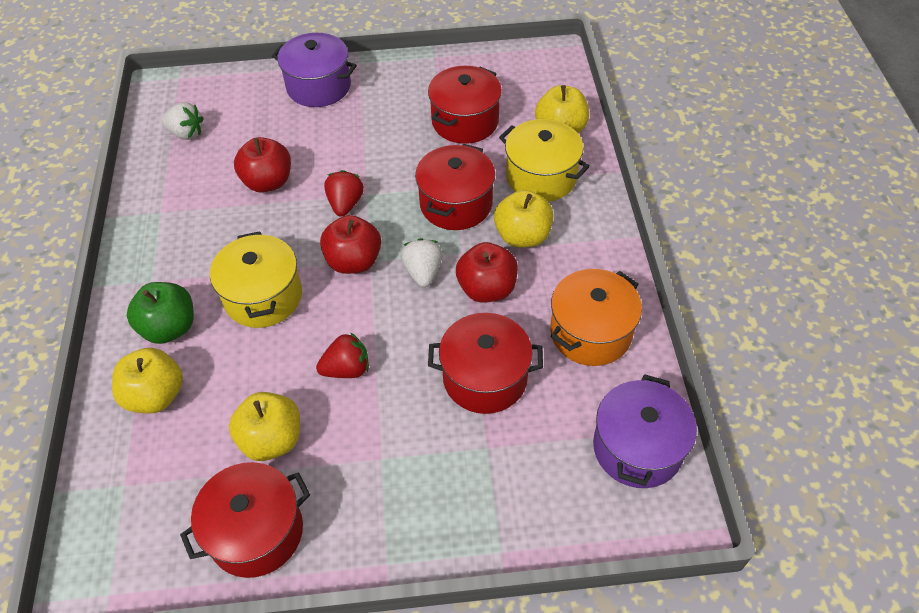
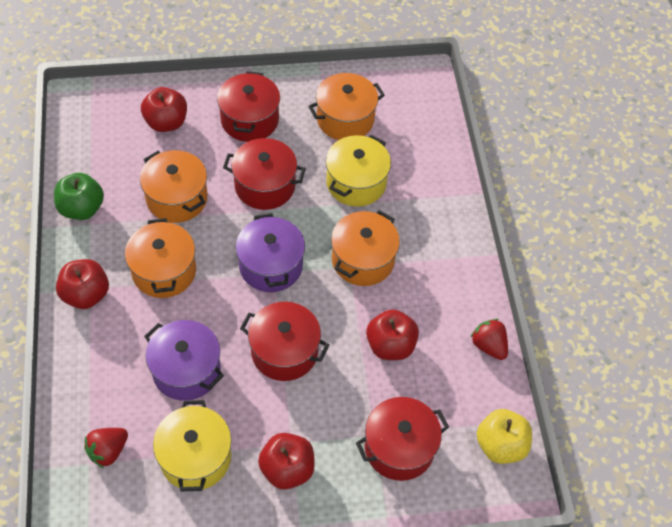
orange pot: [550,269,642,366] = 1 -> [125,218,196,298] [140,150,208,223] [308,73,385,140] [331,210,400,286] = 4
red apple: [234,137,291,193] [320,215,381,274] [456,242,518,303] = 3 -> [56,259,109,309] [141,87,187,132] [258,433,315,490] [366,309,419,360] = 4
white strawberry: [161,102,204,140] [401,238,443,287] = 2 -> none = 0
yellow apple: [112,348,183,413] [229,392,300,461] [494,190,554,248] [535,85,589,133] = 4 -> [477,409,532,464] = 1

